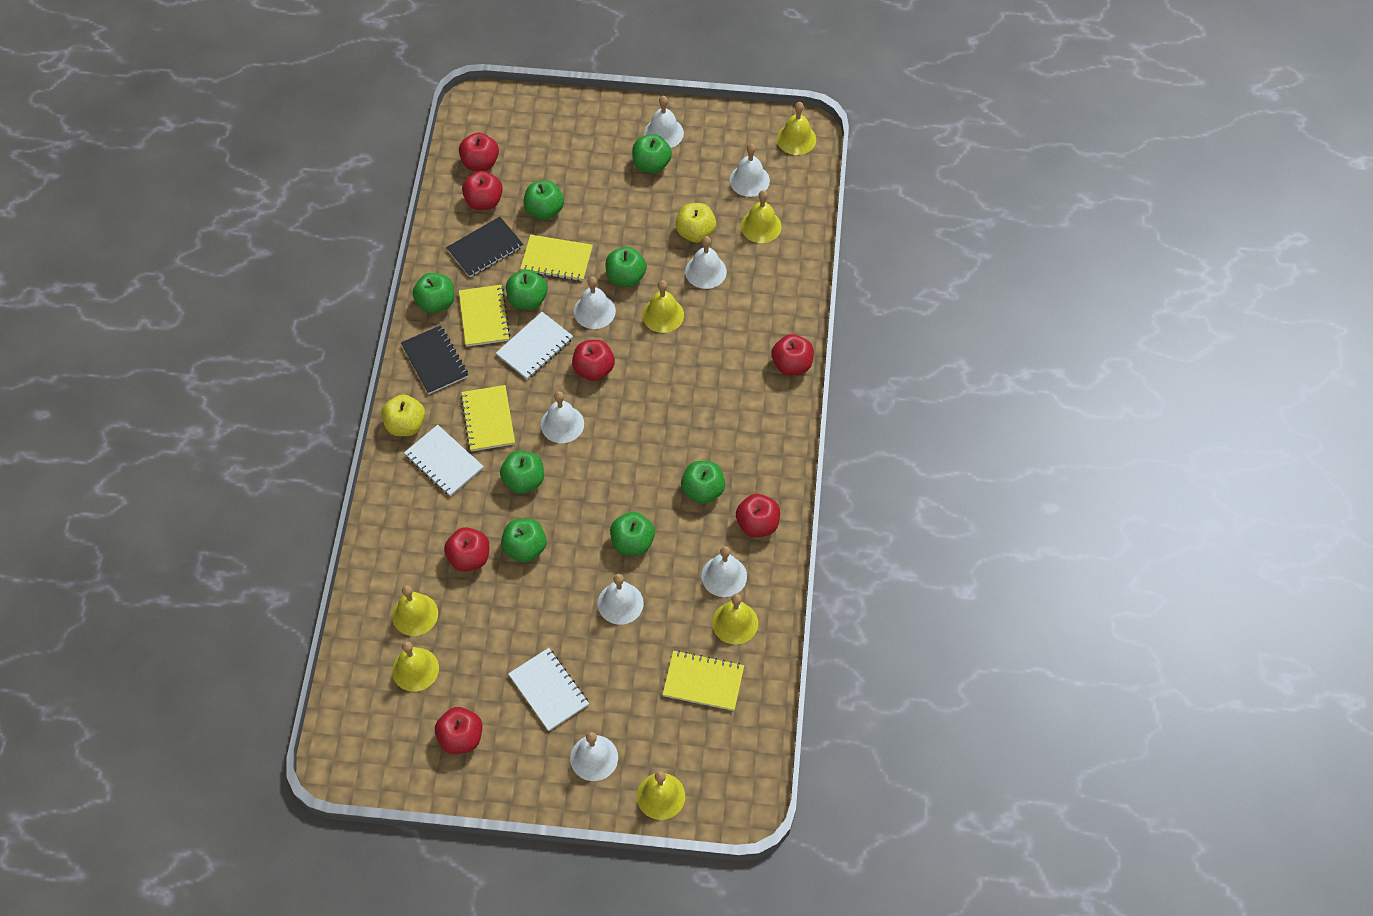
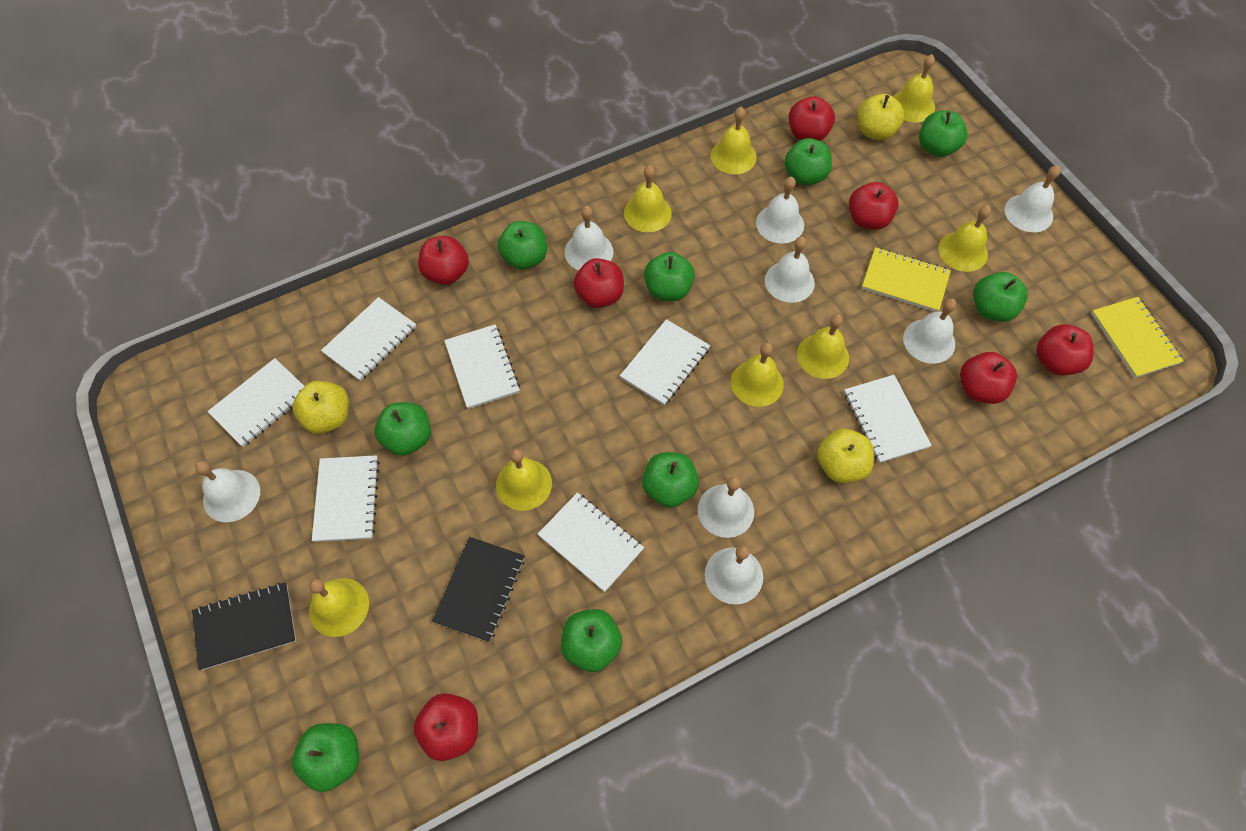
white notebook: [404,425,484,497] [496,312,573,380] [508,648,589,731] = 3 -> [207,358,304,447] [312,455,380,542] [321,297,416,381] [444,324,520,409] [538,492,644,592] [620,319,710,405] [844,375,932,463] = 7
yellow apple: [381,394,425,436] [676,203,716,243] = 2 -> [292,381,349,434] [817,428,874,483] [858,94,905,140] = 3
yellow bell: [392,585,438,636] [392,641,439,692] [637,771,685,820] [642,280,684,333] [712,594,758,645] [741,190,782,243] [777,102,816,155] = 7 -> [309,578,369,637] [496,449,552,511] [624,165,672,232] [711,107,757,174] [731,343,784,407] [797,314,849,379] [893,54,935,123] [938,205,991,272] = 8
yellow notebook: [459,285,510,347] [460,385,515,452] [520,234,593,281] [663,651,744,711] = 4 -> [862,247,951,312] [1091,297,1183,378] = 2

